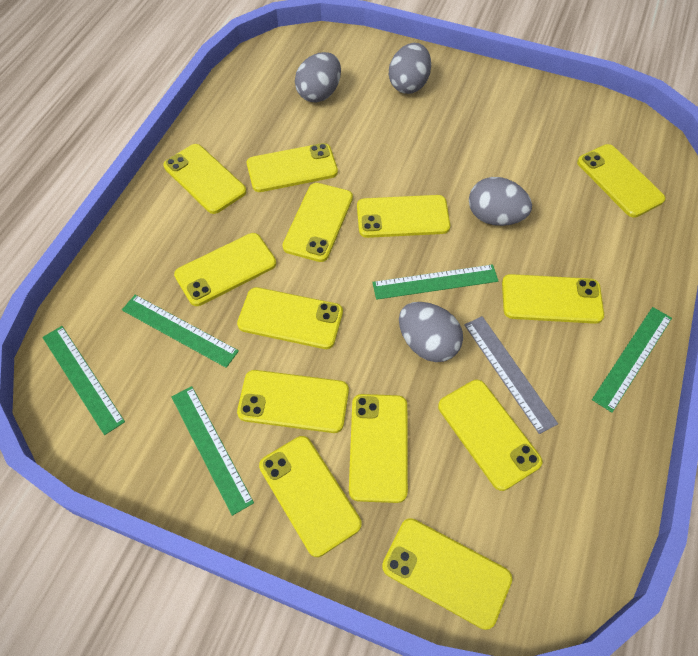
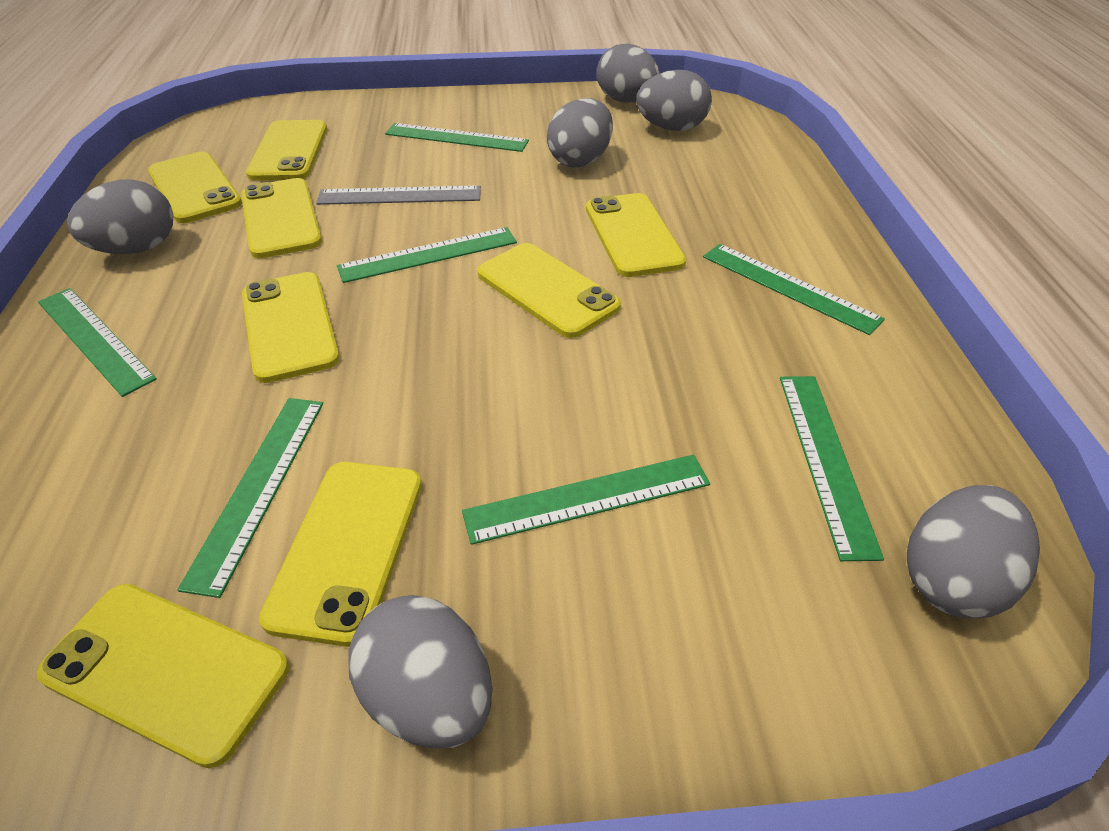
green ruler: [42,326,125,435] [122,295,239,368] [171,386,254,516] [372,264,498,300] [592,307,672,413] = 5 -> [38,288,157,397] [177,398,323,598] [337,227,517,283] [385,123,529,152] [462,455,710,545] [703,244,885,335] [780,376,884,561] = 7
grey egg: [295,52,341,103] [389,43,431,94] [399,302,463,362] [469,177,532,226] = 4 -> [67,180,173,254] [348,595,492,748] [547,98,613,167] [597,43,660,103] [636,70,712,131] [907,485,1040,619] = 6
yellow phone: [164,144,246,214] [174,233,276,306] [237,287,343,349] [237,370,349,433] [247,143,338,192] [259,436,361,557] [282,183,353,262] [349,394,408,503] [357,195,450,238] [382,518,512,630] [438,380,543,491] [502,274,604,324] [577,144,666,218] = 13 -> [37,584,289,768] [148,152,242,223] [241,178,322,258] [242,272,340,383] [246,120,327,181] [259,462,422,647] [478,243,621,338] [586,193,686,277] = 8

